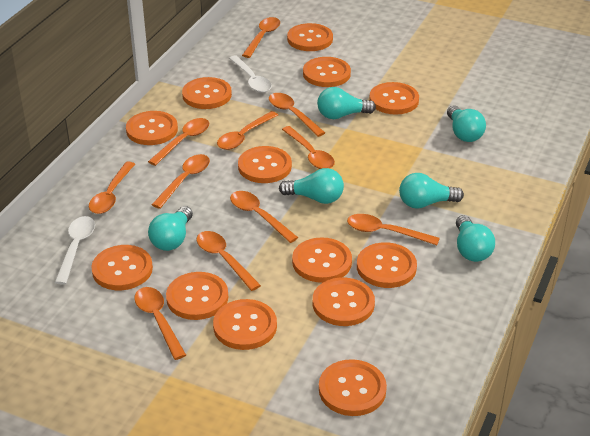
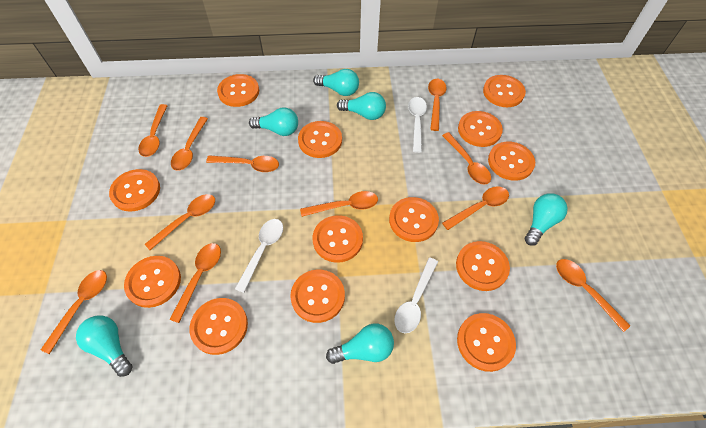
white spoon: [55,216,95,285] [229,55,272,93] = 2 -> [235,219,283,293] [394,258,438,333] [408,97,427,153] = 3

